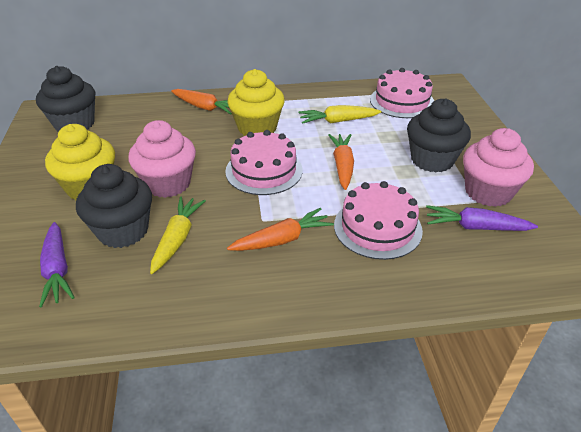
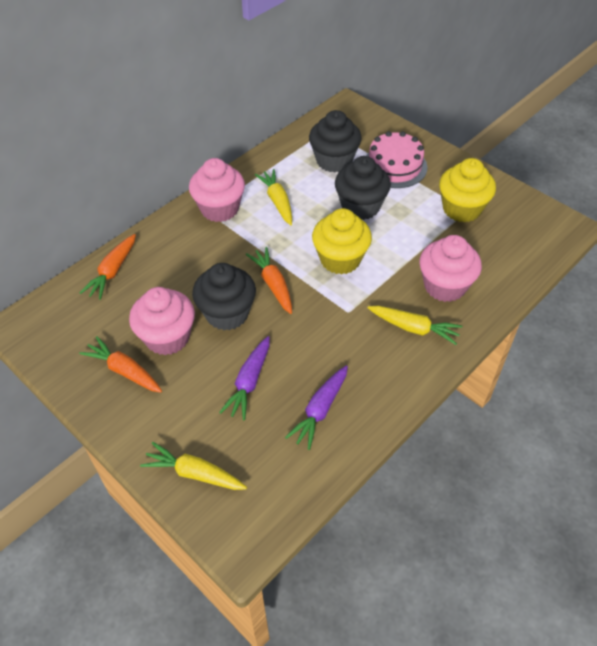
pink cake: [225,130,303,195] [334,181,423,260] [370,68,434,118] = 3 -> [366,131,428,188] = 1
pink cupcake: [129,120,196,198] [463,128,534,207] = 2 -> [129,287,195,355] [189,158,245,222] [419,235,482,302] = 3
yellow carrot: [150,197,206,274] [299,105,382,124] = 2 -> [140,442,247,490] [255,169,292,225] [368,306,463,345] = 3

